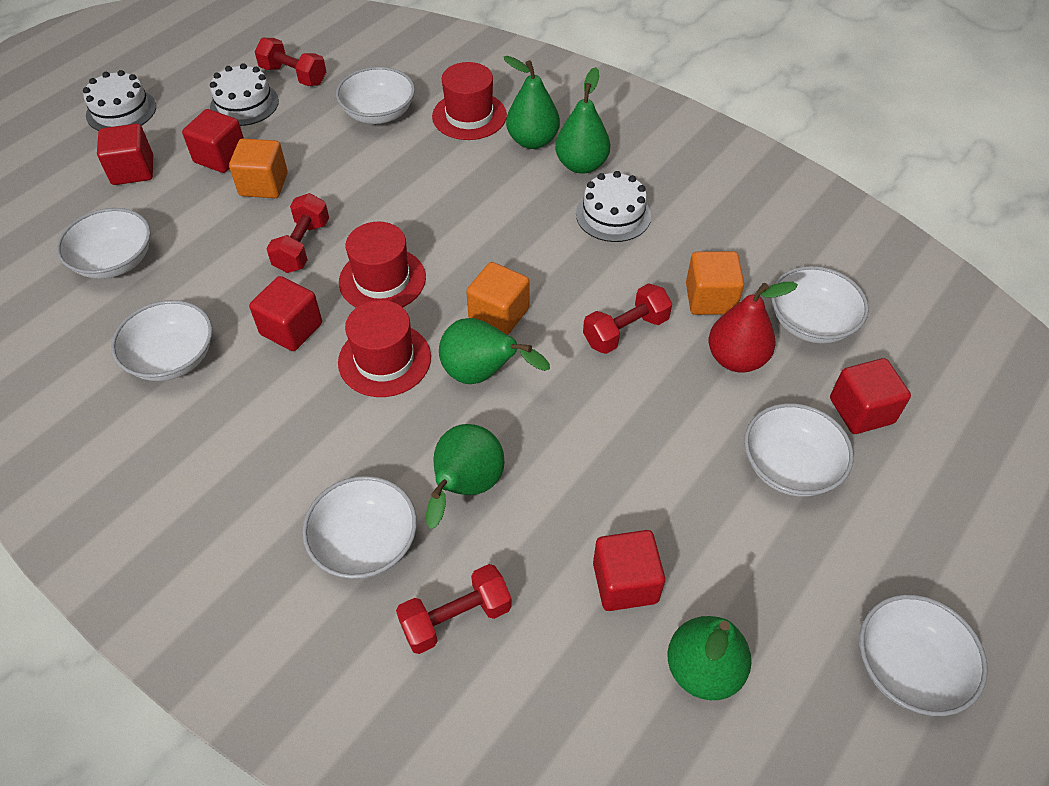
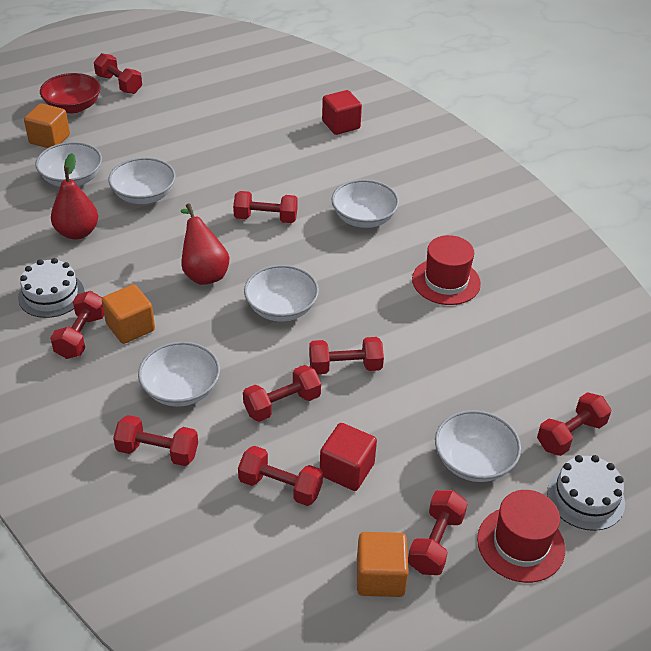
green pear: [426,424,505,529] [439,318,550,384] [504,56,560,149] [555,67,610,174] [667,616,751,700] = 5 -> none = 0
red bowl: none = 0 -> [40,73,101,113] = 1
red cube: [97,124,153,185] [182,109,244,173] [249,276,322,351] [593,530,665,611] [830,358,911,434] = 5 -> [320,423,377,491] [322,90,362,135] = 2
red dumbbell: [254,38,326,86] [266,193,329,273] [396,564,512,654] [583,283,672,354] = 4 -> [50,291,104,359] [94,53,142,94] [113,415,198,466] [233,191,298,223] [238,446,323,506] [243,365,321,422] [309,337,384,374] [408,490,468,575] [537,392,611,456] = 9
red hat: [338,300,431,397] [339,222,426,308] [432,62,507,140] = 3 -> [412,235,481,305] [477,490,565,583] = 2
red pear: [709,282,798,373] = 1 -> [51,153,98,240] [181,203,229,285] = 2
white bowl: [56,208,151,279] [111,300,212,381] [302,476,417,579] [336,67,415,124] [744,403,854,497] [771,266,869,343] [859,595,988,716] = 7 -> [35,142,102,187] [108,158,176,204] [138,342,220,407] [244,265,319,322] [331,180,399,228] [435,410,521,482] = 6
white cake: [83,70,156,131] [210,63,279,126] [576,171,651,242] = 3 -> [18,258,84,318] [547,455,625,531] = 2

